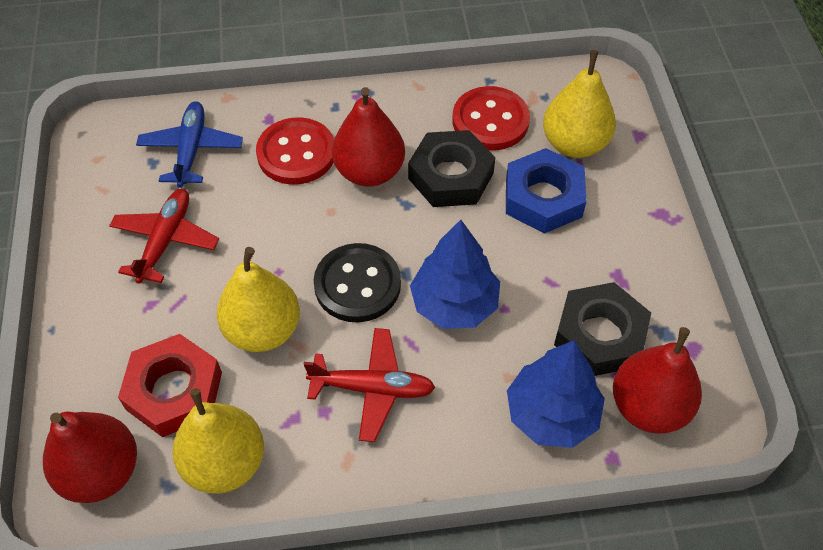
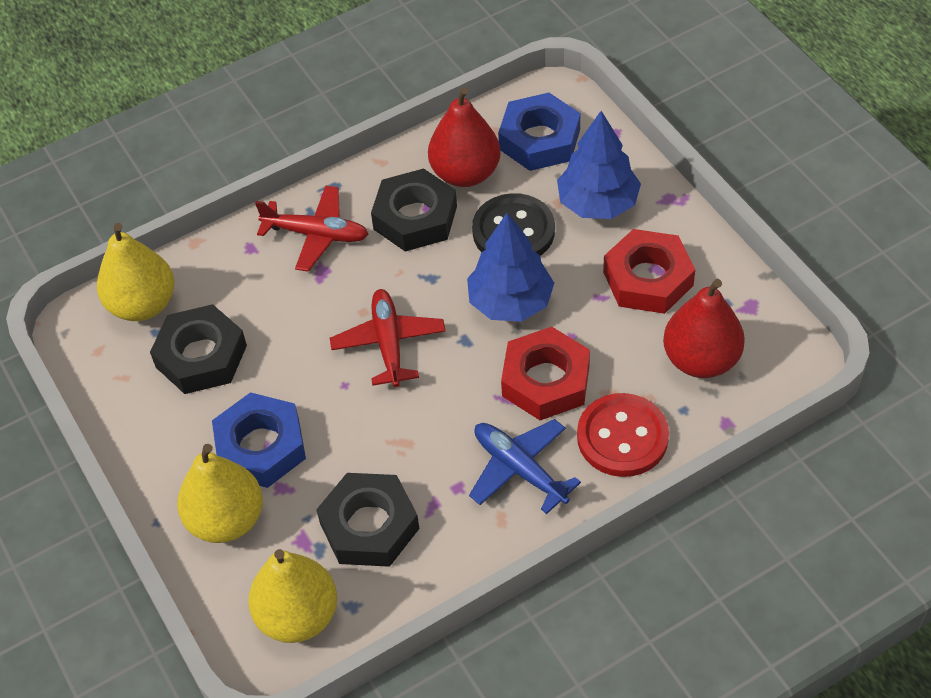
black nut: [408,130,495,207] [554,282,651,376] = 2 -> [150,304,247,394] [316,473,419,567] [371,168,457,252] = 3
blue nut: [506,148,586,234] = 1 -> [212,392,306,488] [498,93,580,171] = 2
red button: [256,117,334,185] [453,86,530,151] = 2 -> [577,393,669,477] = 1
red nut: [118,334,222,437] = 1 -> [501,327,590,420] [603,229,695,314] = 2
red pear: [43,412,137,503] [332,87,405,186] [613,327,702,434] = 3 -> [428,87,501,187] [663,279,745,378] = 2

